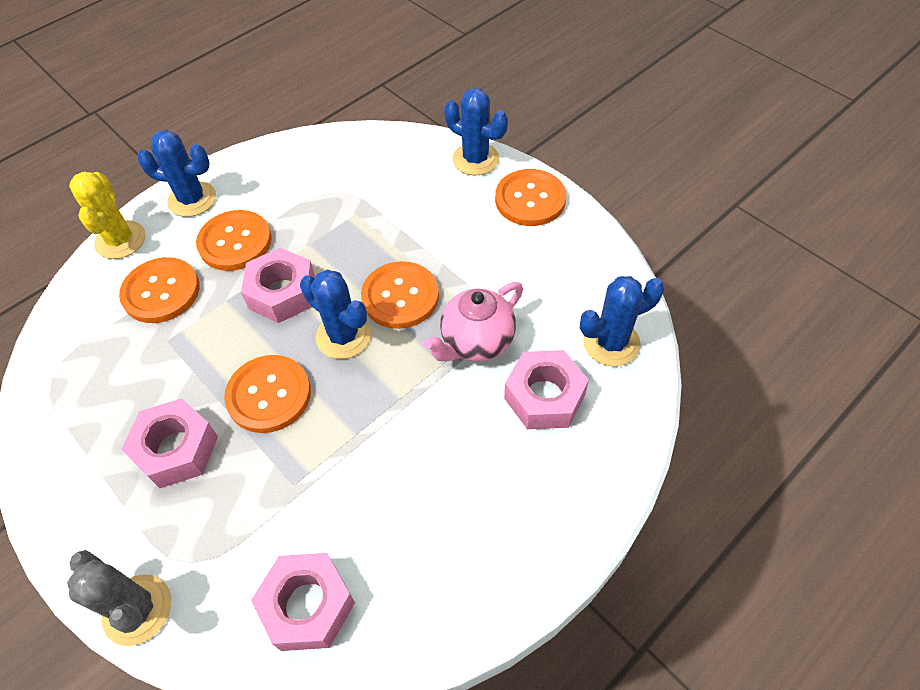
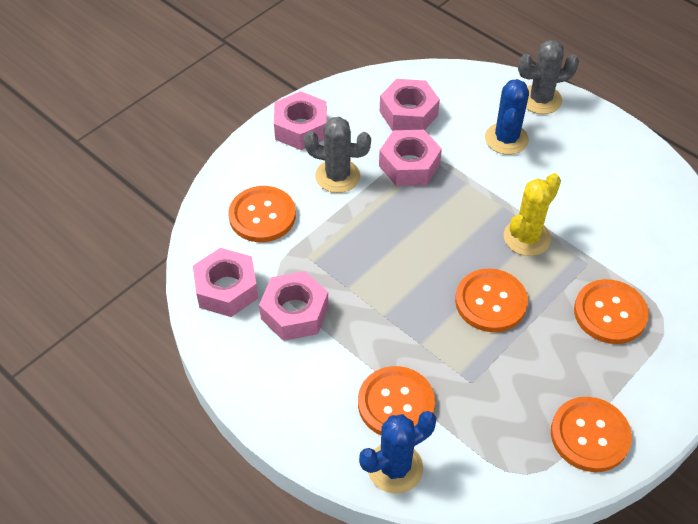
blue cactus: [137,130,216,217] [300,270,371,359] [444,88,508,175] [580,276,665,366] = 4 -> [359,411,436,494] [485,79,529,155] = 2
grey cactus: [67,550,172,646] = 1 -> [304,117,371,193] [518,40,579,114] = 2
pink nut: [121,398,218,488] [241,247,315,323] [251,553,355,651] [504,350,589,429] = 4 -> [193,248,258,317] [259,271,329,341] [274,91,327,150] [379,130,442,186] [380,79,440,131] = 5
pink teapot: [424,282,523,362] = 1 -> none = 0

